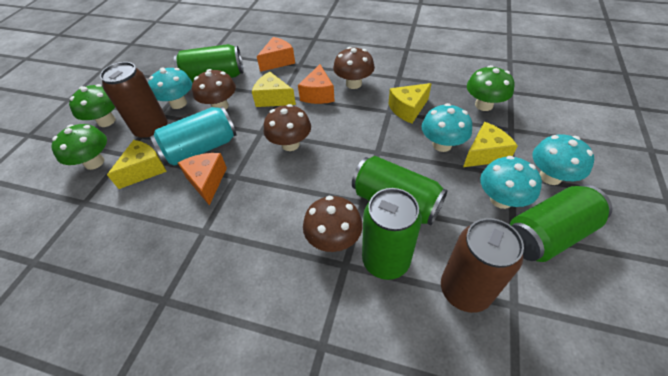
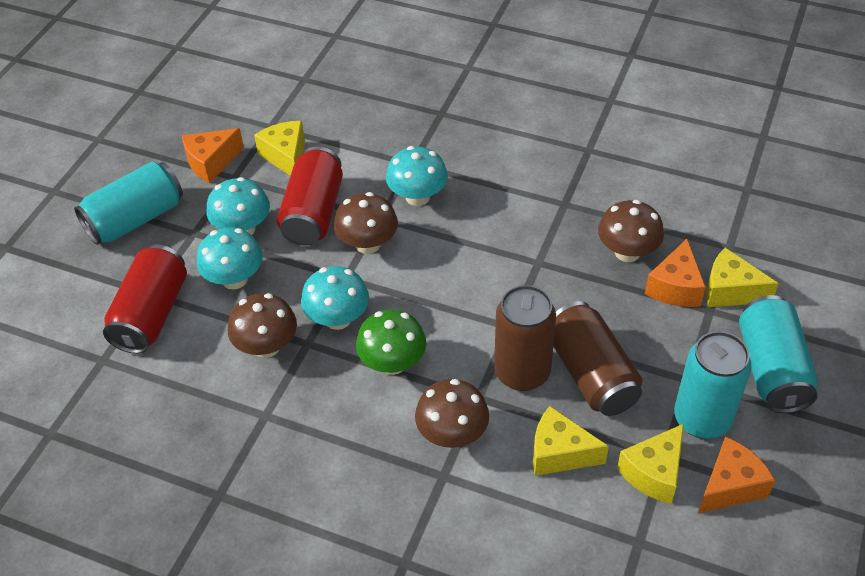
green can: [174,44,243,83] [352,156,448,226] [362,188,422,280] [510,185,612,262] = 4 -> none = 0
green mushroom: [52,124,107,170] [69,84,116,127] [467,65,515,111] = 3 -> [356,309,426,375] = 1
red can: none = 0 -> [103,245,187,354] [277,147,343,246] = 2
turquoise can: [150,106,236,166] = 1 -> [74,162,183,245] [674,331,751,439] [739,295,818,413] = 3

